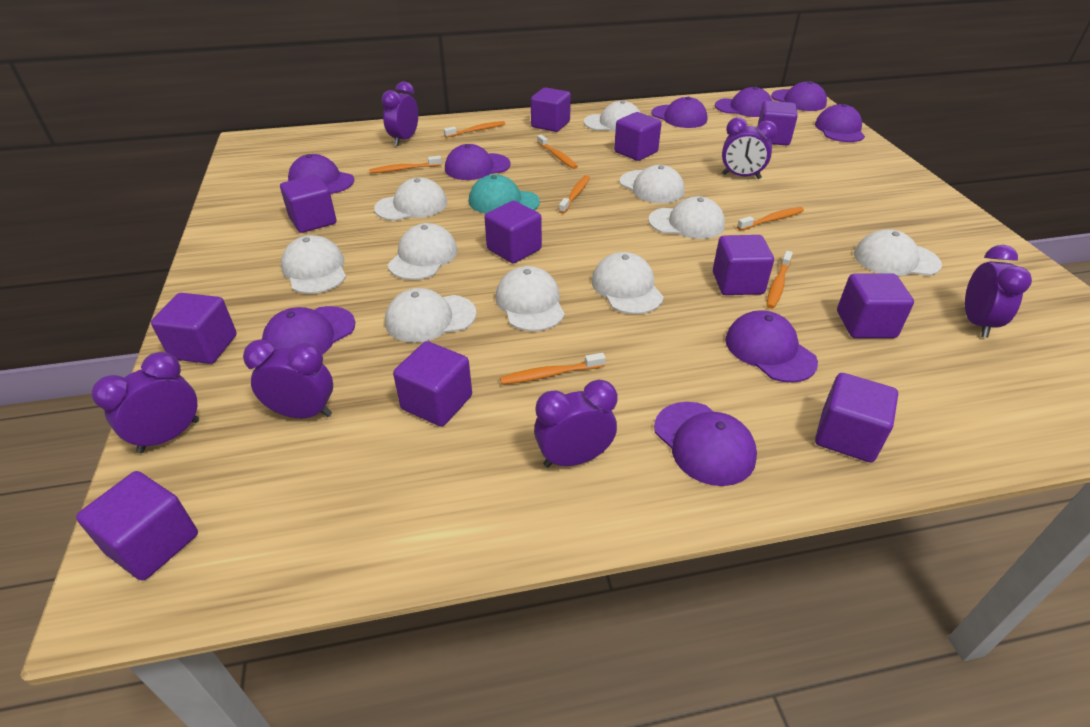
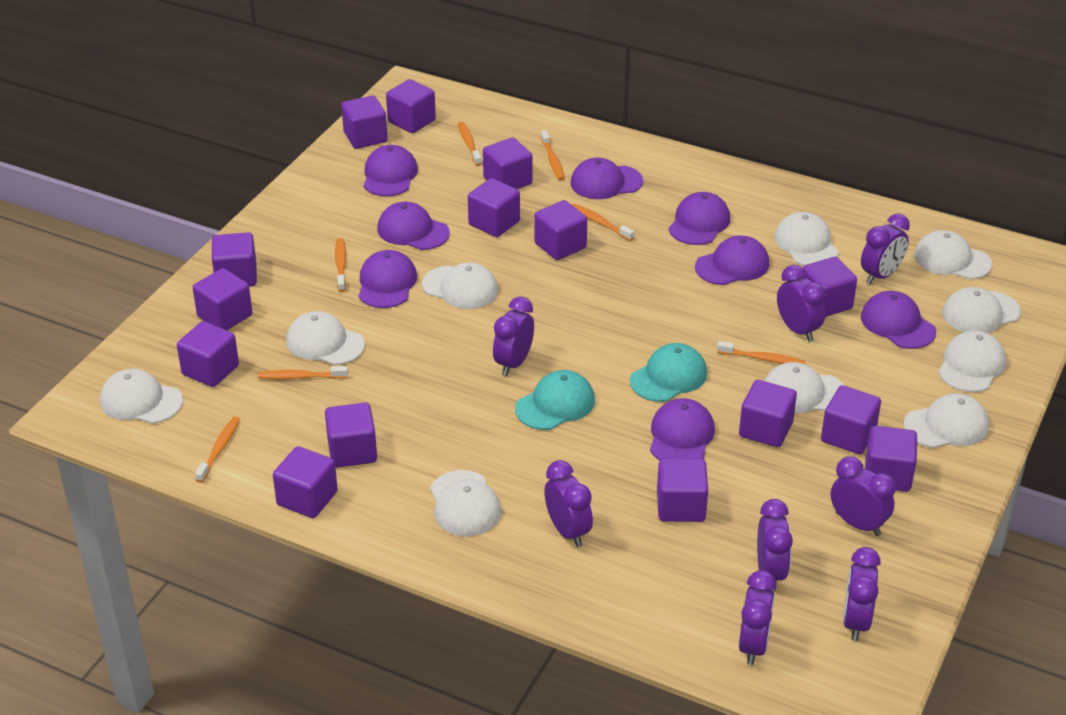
purple cap: [262,306,355,355] [288,154,354,194] [445,144,511,180] [651,97,707,128] [654,402,757,486] [715,87,772,117] [725,310,818,383] [771,81,827,111] [815,104,865,142] = 9 -> [359,250,417,308] [364,145,418,196] [377,202,450,250] [571,157,643,199] [650,398,715,461] [668,192,730,245] [695,235,769,285] [861,291,936,349] = 8
purple clock: [91,352,199,453] [243,339,333,418] [382,81,418,146] [534,380,617,468] [722,117,777,179] [965,245,1032,338] = 6 -> [493,297,534,376] [544,460,593,547] [739,570,777,665] [757,499,793,591] [777,265,826,342] [831,456,896,536] [843,547,881,641] [861,214,910,284] = 8
purple cube: [76,471,198,580] [151,293,237,364] [280,175,336,233] [393,341,472,427] [484,201,542,263] [531,87,571,132] [614,112,662,161] [713,235,774,295] [757,101,798,145] [815,373,898,463] [837,273,914,338] = 11 -> [177,321,239,387] [193,268,252,330] [212,232,257,286] [273,446,338,518] [325,402,377,468] [341,96,388,149] [386,79,436,133] [468,178,520,237] [483,138,533,189] [534,200,587,260] [657,458,708,522] [739,380,797,447] [802,257,857,317] [821,385,881,454] [865,426,917,492] = 15
turquoise cap: [469,174,540,214] = 1 -> [515,370,595,430] [630,343,707,402] = 2

